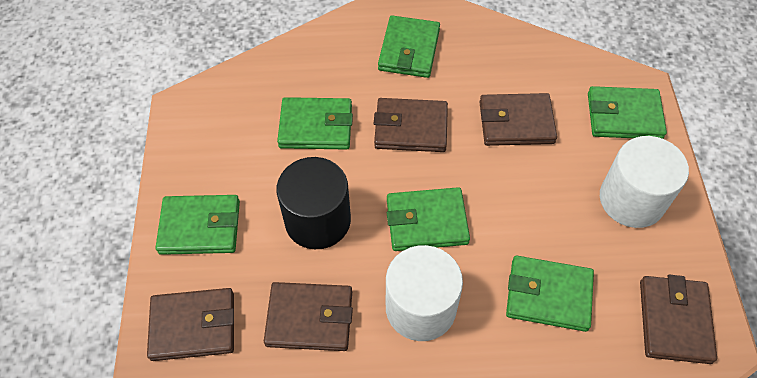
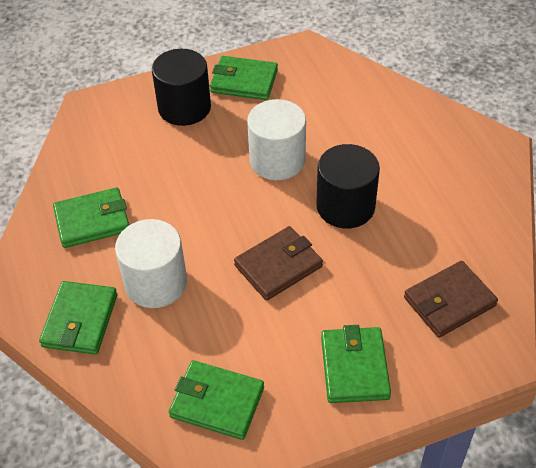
black cylinder: [276,157,351,249] = 1 -> [152,49,211,126] [316,144,380,229] = 2
brown wallet: [147,288,234,361] [264,282,353,351] [374,98,448,152] [480,93,557,146] [640,275,717,364] = 5 -> [234,226,323,301] [404,261,498,338] = 2
green wallet: [155,195,240,255] [277,97,353,150] [378,15,440,78] [387,187,470,251] [506,256,594,332] [588,86,667,139] = 6 -> [39,281,117,355] [53,187,129,248] [169,360,264,440] [210,56,278,100] [321,325,391,403] = 5

